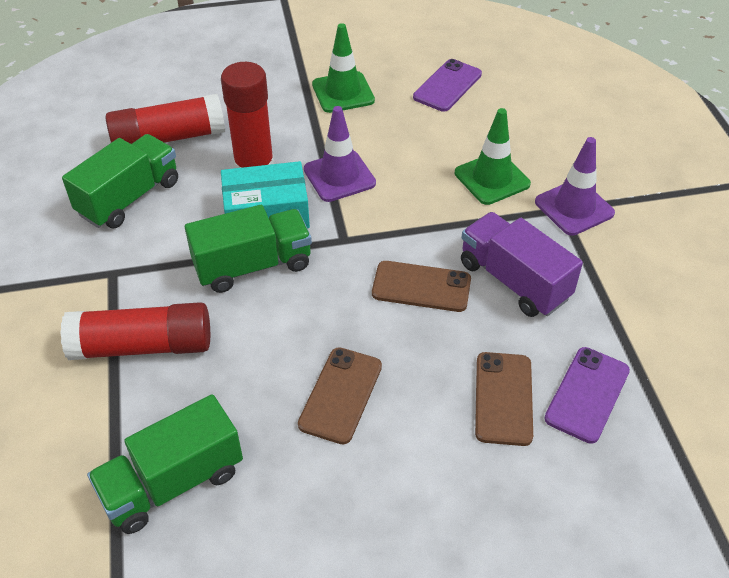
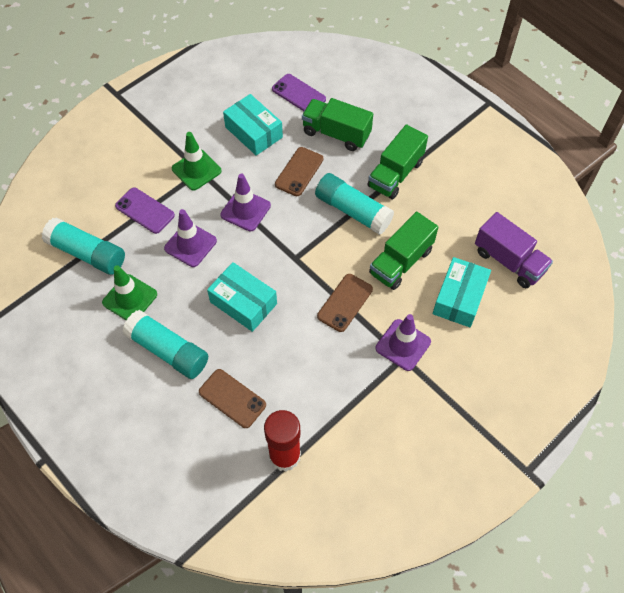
purple traffic cone: [304,106,376,202] [535,137,615,236] = 2 -> [164,209,217,267] [220,174,271,231] [375,314,431,371] = 3
red glue stick: [60,302,210,360] [105,94,225,144] [221,62,274,168] = 3 -> [264,410,301,471] = 1
turquoise box: [221,161,310,228] = 1 -> [207,262,277,332] [223,94,283,156] [433,257,491,327] = 3
turquoise glue stick: none = 0 -> [42,217,125,275] [122,310,208,379] [315,173,394,235] = 3

